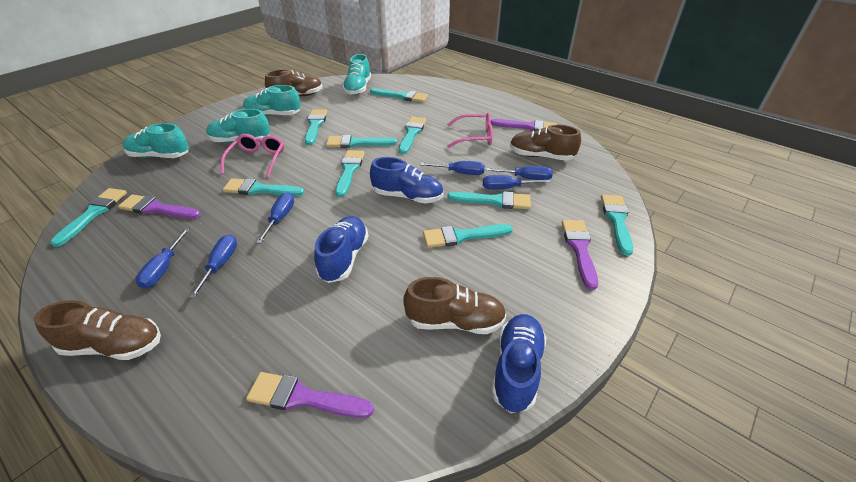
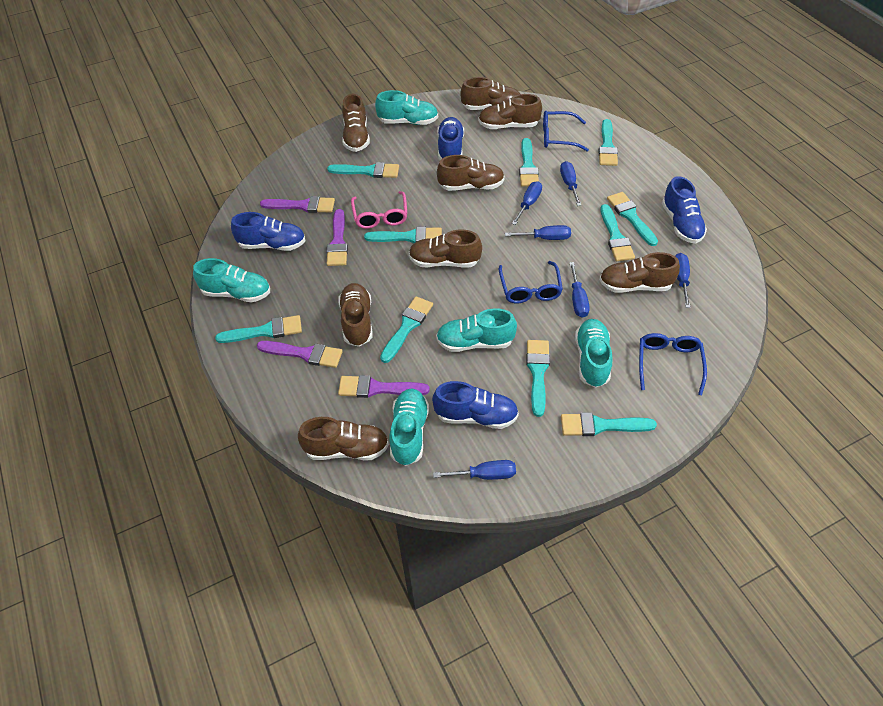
blue glasses: none = 0 -> [498,261,563,303] [543,111,589,151] [639,333,707,395] = 3
blue shoe: [314,216,369,283] [370,157,443,203] [492,314,546,413] = 3 -> [231,212,306,251] [432,381,519,429] [437,117,464,160] [662,176,707,244] = 4
brown shoe: [34,300,161,360] [265,69,323,96] [403,277,506,334] [510,125,581,161] = 4 -> [298,417,389,460] [338,283,373,347] [342,94,370,152] [409,229,482,267] [437,155,505,191] [460,77,520,110] [478,94,542,129] [599,252,680,293] = 8
pink glasses: [221,134,284,178] [447,113,493,148] = 2 -> [351,191,407,229] = 1
turquoise shoe: [123,123,189,158] [206,109,270,143] [243,85,301,116] [342,54,371,95] = 4 -> [193,258,270,302] [375,90,438,125] [390,389,429,466] [436,308,517,352] [575,319,612,388] = 5

